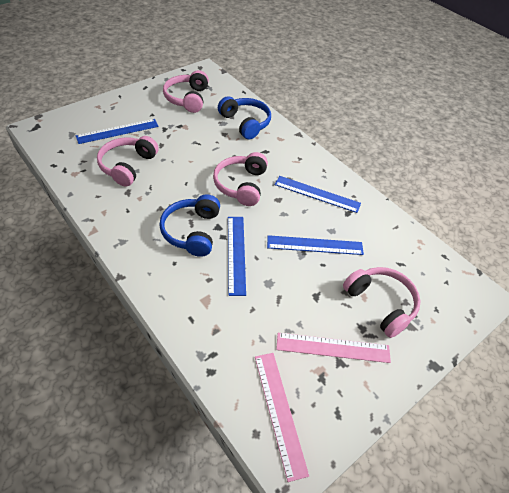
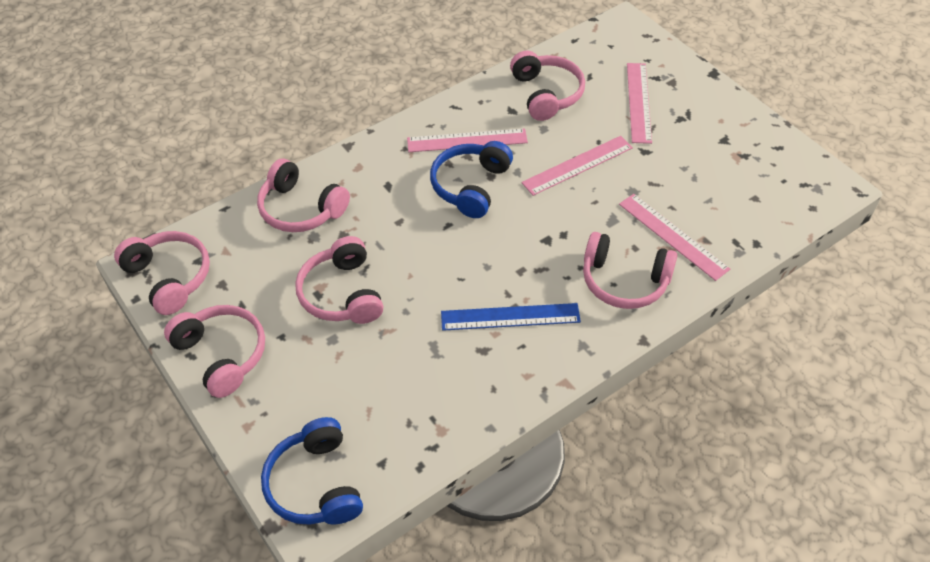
blue ruler: [76,119,159,144] [228,217,246,296] [267,235,364,255] [274,176,361,213] = 4 -> [441,303,581,331] = 1
pink headphones: [97,136,159,187] [163,70,209,113] [213,152,268,206] [343,267,421,338] = 4 -> [114,231,210,315] [164,305,265,398] [257,159,350,232] [295,236,383,324] [510,51,585,121] [583,232,677,309] = 6
pink ruler: [255,353,309,482] [276,333,391,363] = 2 -> [407,128,528,152] [522,136,633,196] [619,194,730,281] [627,63,652,144] = 4

